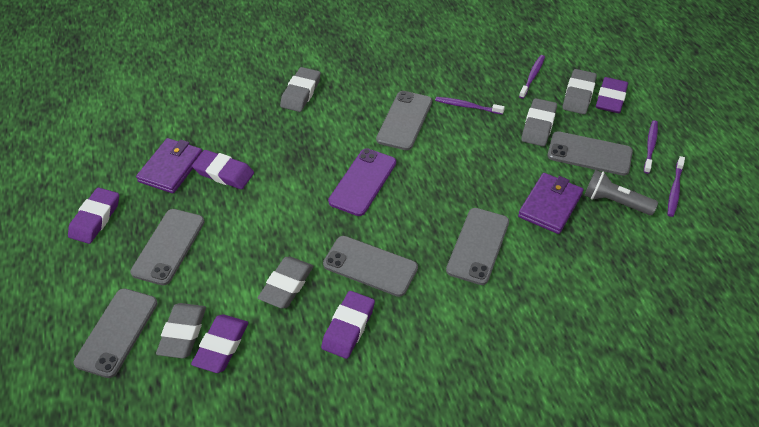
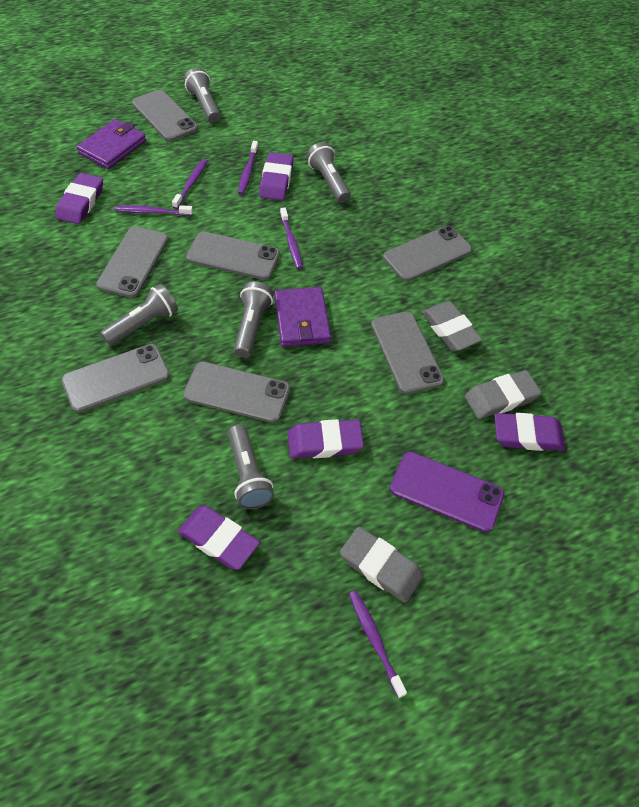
grey eraser: [156,303,206,359] [258,257,314,309] [280,67,321,112] [521,98,557,146] [563,69,597,114] = 5 -> [340,527,424,603] [421,301,482,351] [465,370,542,419] = 3
grey flashlight: [585,170,658,215] = 1 -> [100,284,178,346] [184,67,221,123] [228,424,274,509] [234,281,274,358] [306,142,351,203] = 5
grey phone: [74,288,158,378] [130,209,205,285] [323,236,418,297] [376,91,432,150] [446,208,509,285] [548,131,633,176] = 6 -> [61,344,170,413] [96,226,169,298] [132,90,198,141] [183,362,290,423] [186,231,280,280] [371,312,444,394] [383,226,472,281] = 7
purple toothbrush: [435,97,505,115] [519,55,545,99] [644,120,658,174] [668,156,685,217] = 4 -> [115,205,193,216] [172,159,207,209] [238,141,258,195] [280,207,303,269] [349,590,407,698] = 5

